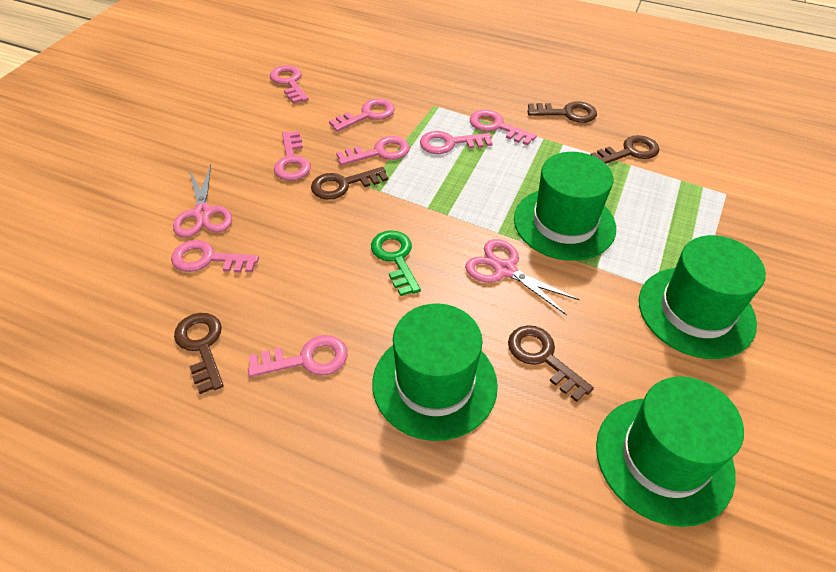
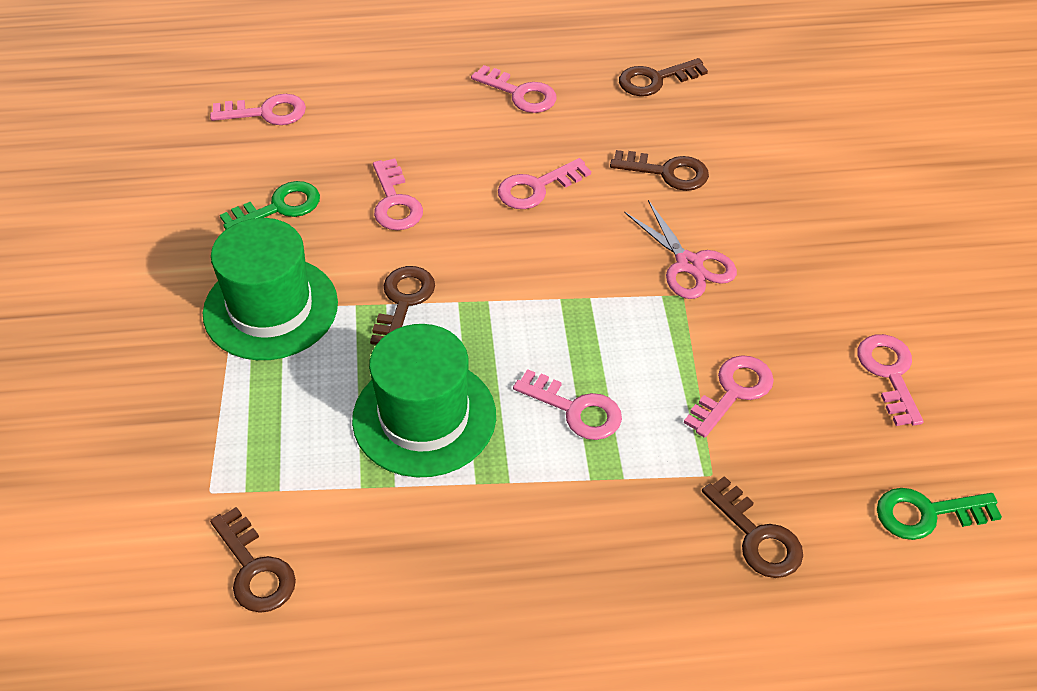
green hat: [372,304,498,441] [514,152,616,261] [596,376,744,527] [639,235,766,359] = 4 -> [203,218,338,360] [352,324,496,477] = 2
green key: [371,230,421,296] = 1 -> [220,181,320,230] [877,488,1002,540] = 2
pink key: [171,240,259,273] [248,335,347,377] [270,65,309,104] [274,131,311,181] [329,99,395,132] [336,136,410,166] [420,131,493,154] [470,110,537,146] = 8 -> [210,94,306,125] [373,158,423,230] [471,65,557,113] [498,158,591,209] [513,369,622,440] [684,355,774,438] [857,334,924,426] = 7
pink scissors: [173,164,232,238] [465,239,580,315] = 2 -> [624,200,737,299] = 1

